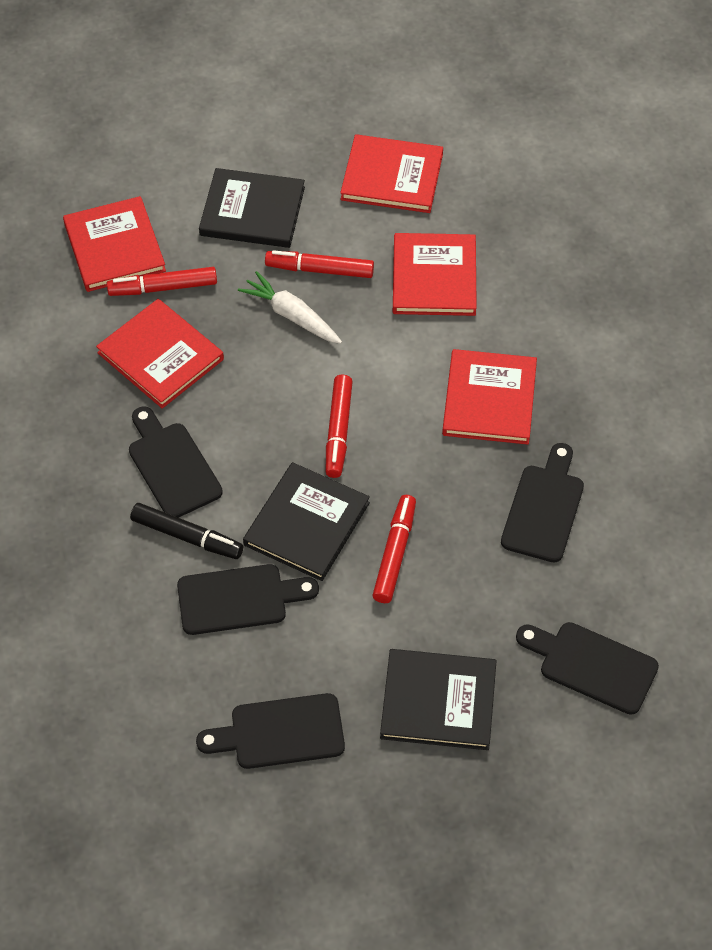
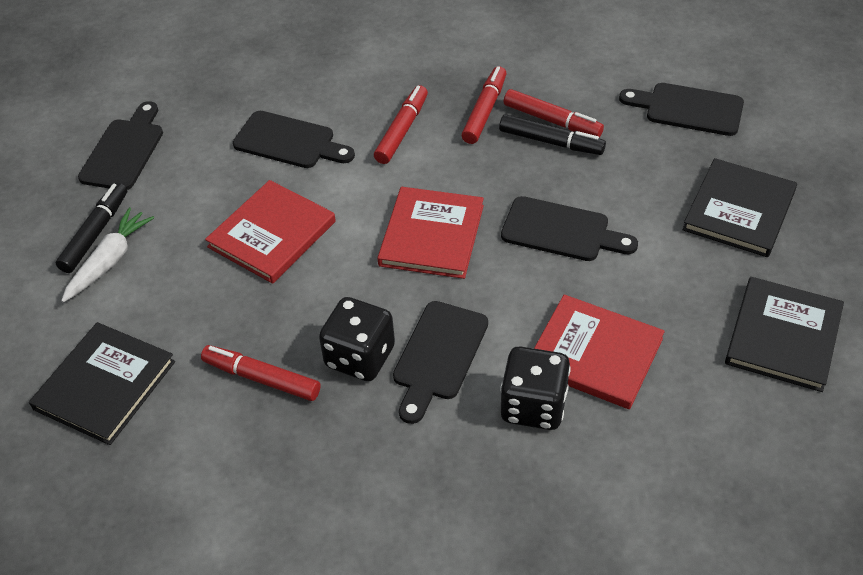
black dice: none = 0 -> [319,297,395,381] [500,346,571,430] = 2
black marker: [130,503,243,559] = 1 -> [56,183,127,273] [499,114,606,155] = 2
red book: [63,196,166,292] [96,299,224,409] [340,134,443,213] [393,233,477,316] [442,349,537,444] = 5 -> [205,180,336,284] [377,187,484,279] [534,294,665,409] = 3

